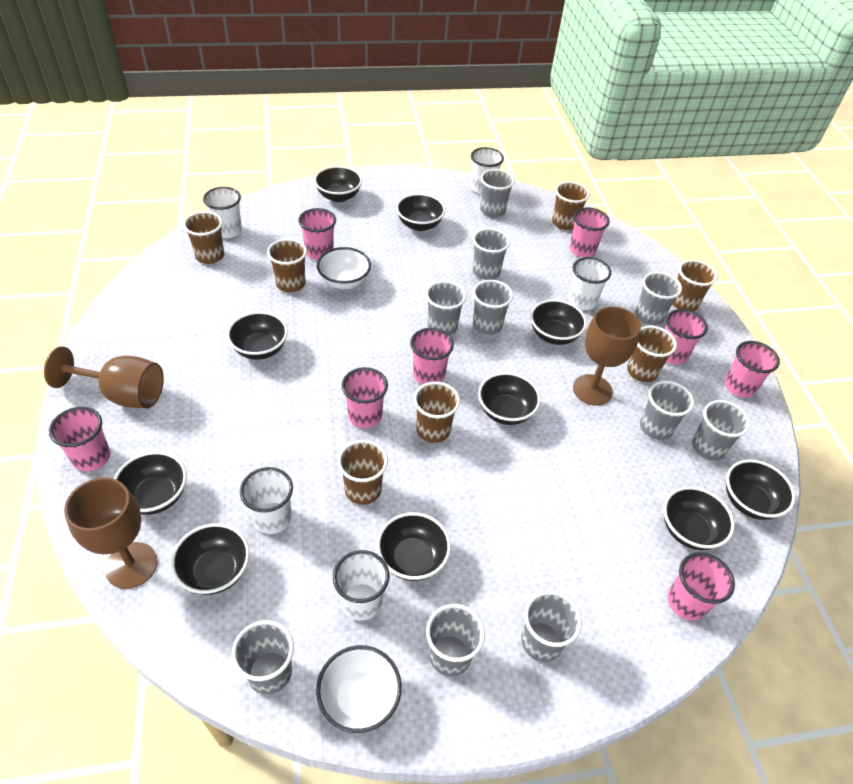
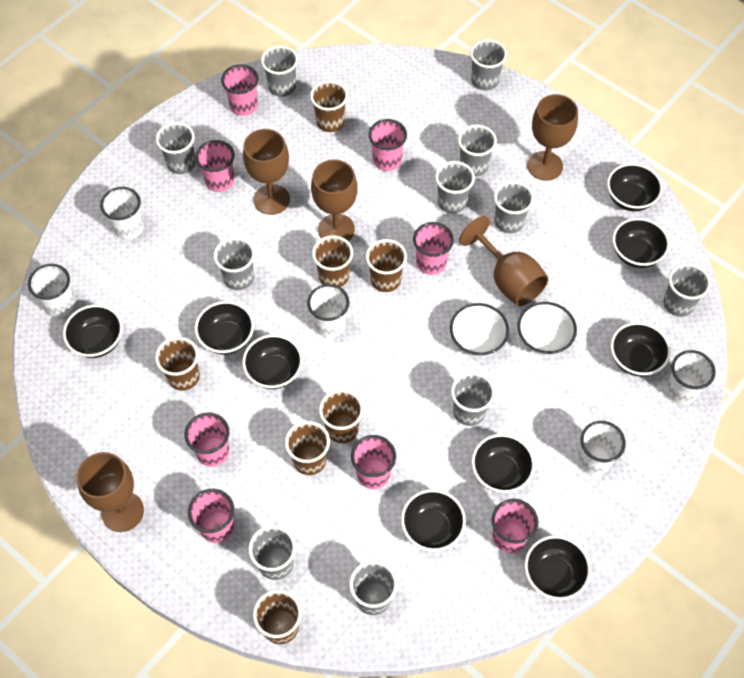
black bowl: [114,451,187,515] [171,523,250,595] [227,311,288,360] [314,166,362,202] [377,512,451,581] [396,193,446,231] [478,372,541,425] [530,299,587,345] [663,486,735,550] [726,459,796,520] = 10 -> [63,305,123,358] [195,301,254,355] [242,334,303,389] [401,489,466,551] [472,434,535,493] [525,535,591,600] [607,163,663,211] [611,322,671,376] [612,218,670,268] = 9
brown goblet: [44,346,164,408] [64,477,158,589] [573,306,641,406] = 3 -> [76,452,144,532] [243,129,290,215] [311,159,358,241] [459,216,549,306] [527,94,578,181] = 5
grey cup: [232,620,294,695] [426,281,466,335] [426,604,485,676] [473,228,510,280] [473,280,513,335] [480,169,515,217] [521,591,582,662] [635,272,682,325] [640,380,694,440] [692,400,750,460] = 10 -> [156,122,196,174] [214,237,255,290] [248,525,296,580] [261,46,298,97] [349,561,397,615] [435,161,475,213] [451,372,495,426] [458,125,497,177] [470,39,507,90] [494,181,534,233] [663,263,711,317] = 11

